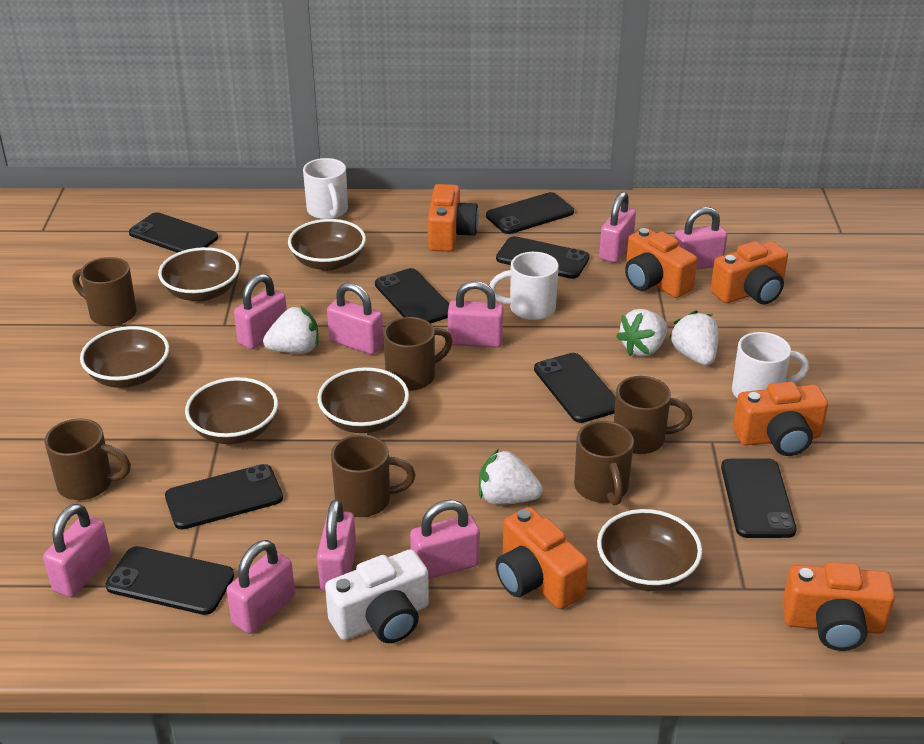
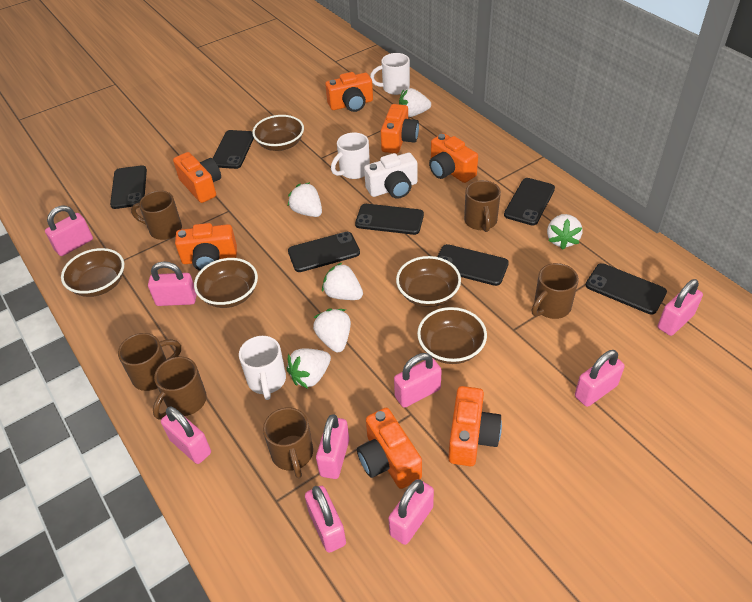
black phone: [105,546,234,615] [129,212,218,253] [165,464,283,530] [375,268,449,324] [486,192,574,234] [496,236,590,279] [534,353,616,423] [721,458,797,538] = 8 -> [110,165,147,209] [213,130,254,169] [288,232,360,272] [355,204,424,235] [437,244,509,286] [504,178,555,226] [586,263,667,314] = 7
brown bowl: [80,326,169,388] [158,247,240,301] [185,377,278,444] [288,219,366,271] [318,367,409,433] [597,509,702,591] = 6 -> [61,248,124,297] [194,258,258,308] [252,115,304,151] [396,256,461,307] [417,307,487,364] = 5
orange camera: [428,184,479,252] [496,507,588,609] [625,228,697,298] [710,241,788,305] [733,382,828,456] [782,562,895,651] = 6 -> [173,152,221,203] [175,223,237,271] [325,72,373,112] [357,408,422,489] [381,104,419,154] [429,133,478,183] [448,386,502,466] = 7
white strawberry: [263,306,319,353] [479,449,543,505] [616,309,667,356] [669,311,718,365] = 4 -> [286,348,331,389] [288,182,322,217] [313,309,351,352] [322,263,363,300] [399,88,431,117] [547,214,582,250] = 6

